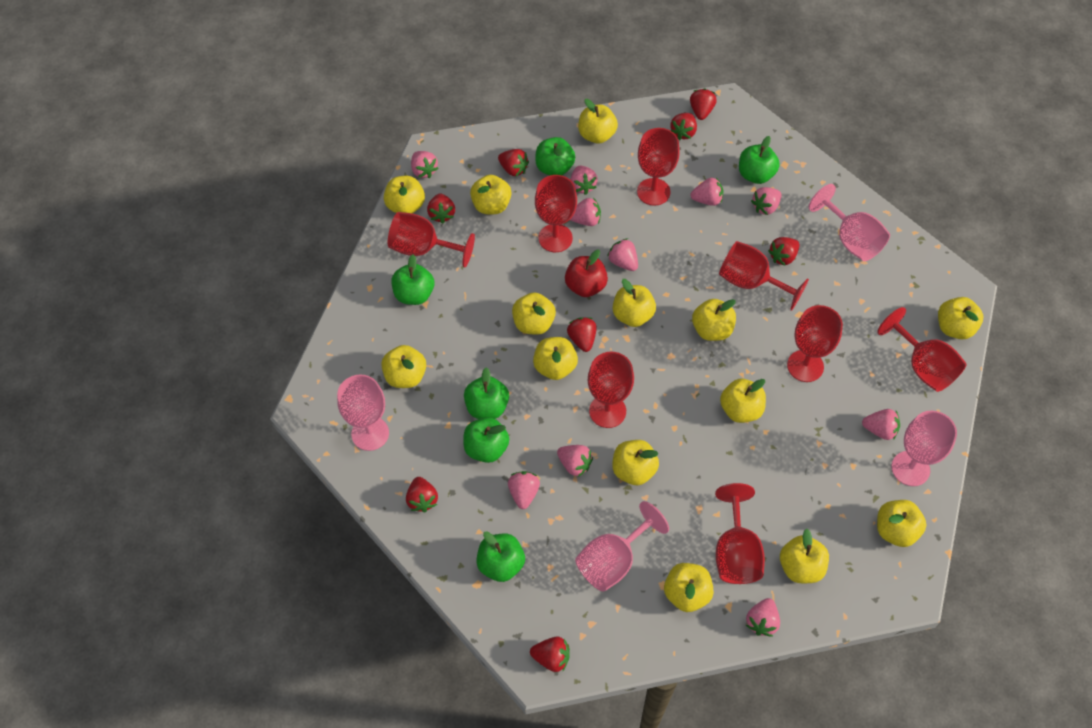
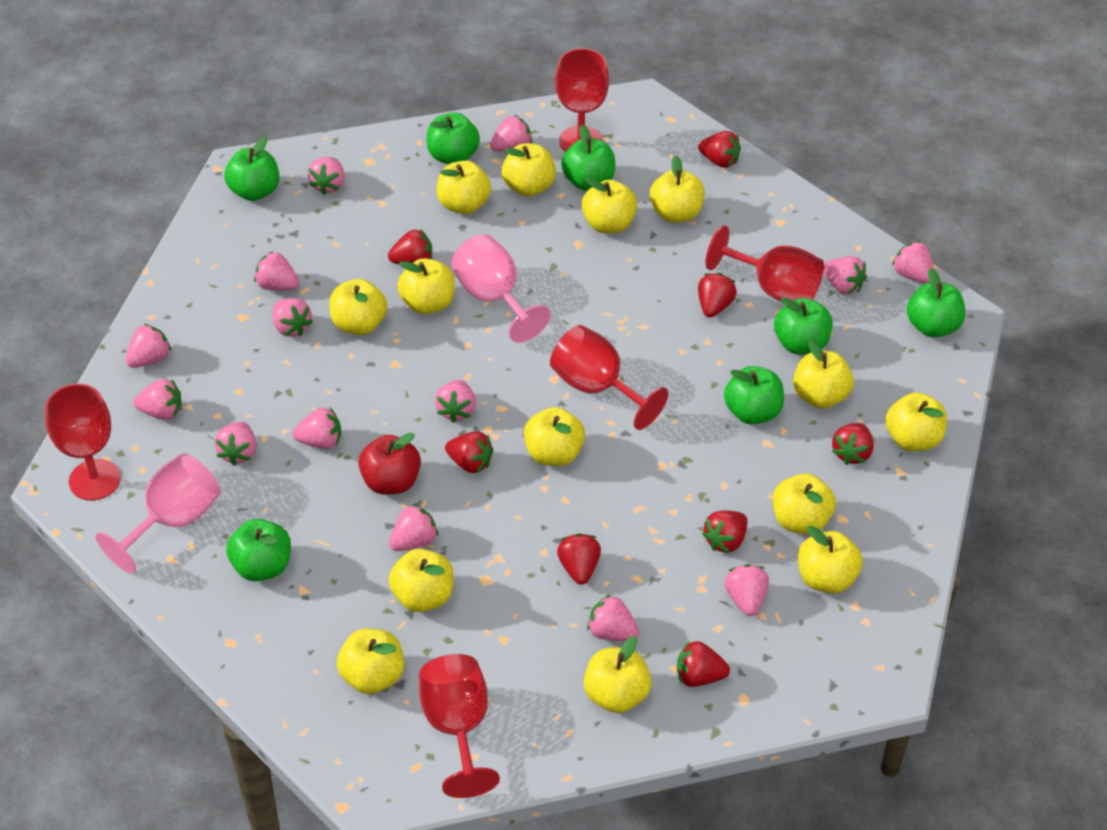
green apple: [391,254,434,305] [463,417,509,463] [464,367,509,419] [476,531,525,582] [535,137,575,175] [739,136,780,184] = 6 -> [224,137,279,201] [226,519,291,581] [427,113,480,164] [561,125,615,191] [724,366,784,424] [774,297,832,355] [907,268,965,338] = 7
pink goblet: [337,374,389,451] [575,501,669,592] [809,184,890,261] [891,411,957,486] = 4 -> [95,453,220,573] [451,234,551,343] = 2
pink strawberry: [411,151,439,178] [508,471,540,509] [557,445,593,477] [570,166,598,195] [570,198,601,226] [607,239,638,271] [690,178,723,206] [746,598,780,637] [751,187,781,215] [862,409,900,440] = 10 -> [126,324,171,368] [133,379,182,420] [214,422,256,466] [254,251,299,290] [273,298,313,337] [293,408,341,449] [308,157,345,195] [389,504,438,551] [435,380,476,423] [490,115,532,152] [587,594,639,641] [725,564,769,616] [824,256,867,295] [892,241,934,283] = 14
red goblet: [388,212,475,267] [535,175,577,252] [588,352,634,428] [637,128,680,206] [715,483,765,584] [719,241,809,311] [787,305,843,382] [877,307,967,392] = 8 -> [45,384,121,501] [419,654,500,798] [550,325,669,430] [555,48,609,152] [706,225,824,302] = 5

